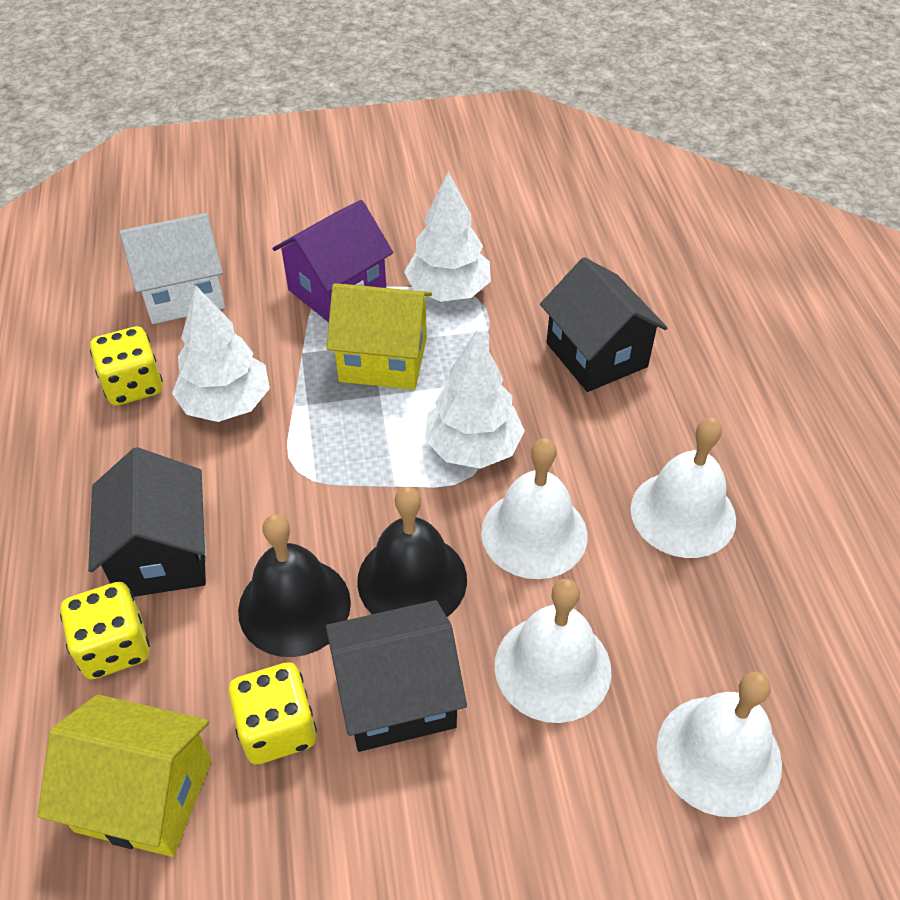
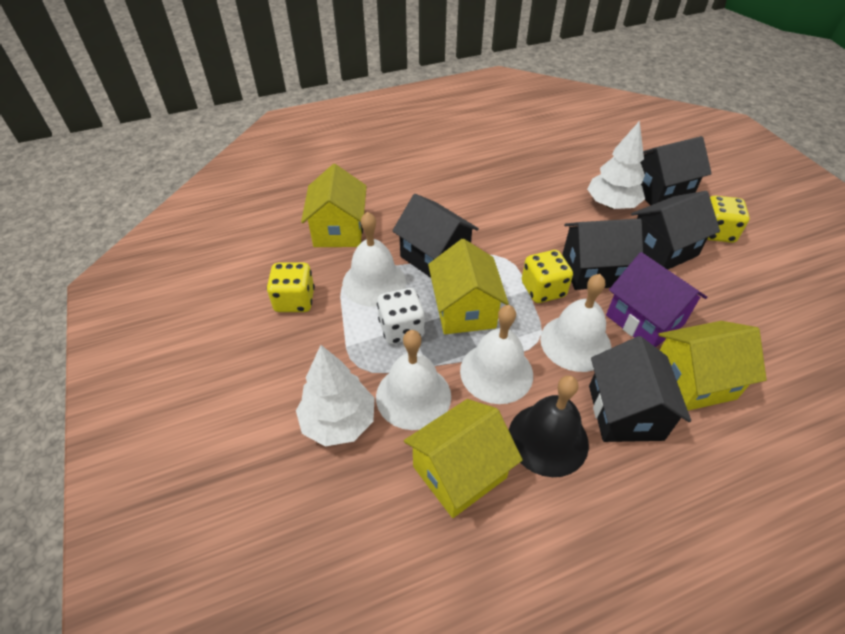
black bell: [238,514,351,657] [357,487,467,617] = 2 -> [509,375,589,477] = 1
black house: [88,447,207,597] [326,600,467,752] [540,257,667,392] = 3 -> [392,194,479,278] [562,219,643,290] [589,336,691,442] [631,191,720,270] [640,136,712,205] = 5
white dice: none = 0 -> [377,288,425,344] = 1
white house: [119,213,225,324] = 1 -> none = 0
white tree: [172,285,270,422] [404,171,491,302] [425,331,525,469] = 3 -> [296,345,375,446] [587,121,645,209] = 2
yellow house: [37,694,212,857] [326,283,432,390] = 2 -> [301,164,367,247] [404,399,522,518] [428,239,509,334] [658,321,767,411] = 4

